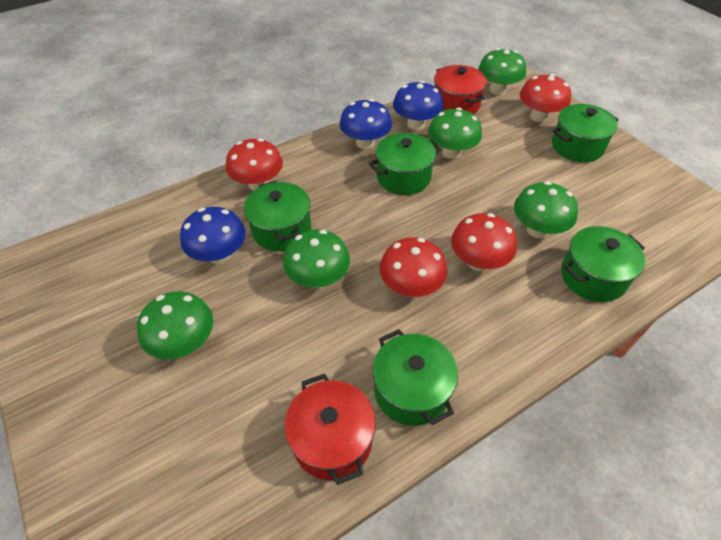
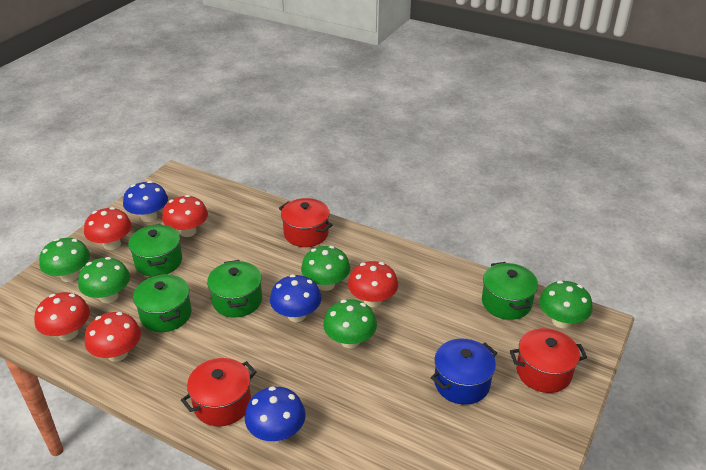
blue pot: none = 0 -> [431,339,497,405] = 1
green pot: [244,181,311,251] [369,133,441,195] [373,329,458,426] [552,104,619,162] [561,226,645,302] = 5 -> [128,224,182,277] [133,274,192,332] [207,260,262,318] [482,262,538,320] = 4
red mushroom: [226,138,283,191] [379,237,447,297] [451,213,517,271] [520,74,571,122] = 4 -> [34,292,90,341] [84,207,132,250] [85,312,141,362] [162,195,208,237] [348,261,398,307] = 5
red pot: [285,374,376,485] [434,65,487,114] = 2 -> [181,358,257,426] [279,198,333,247] [510,328,587,393] = 3

